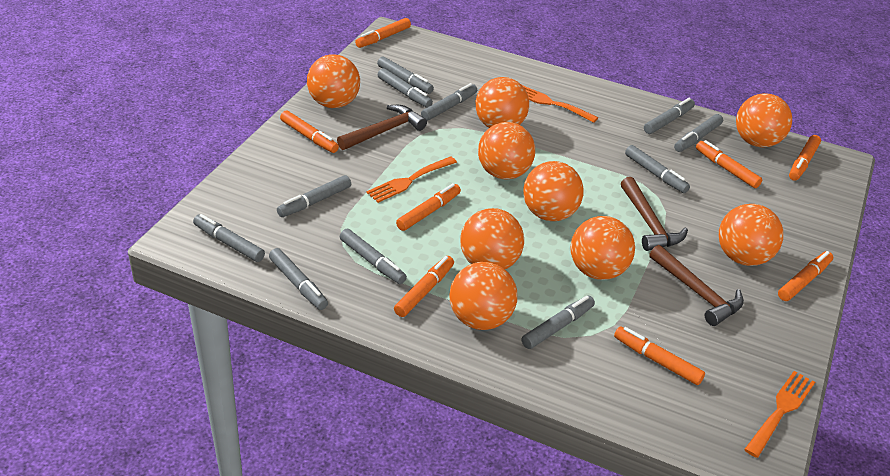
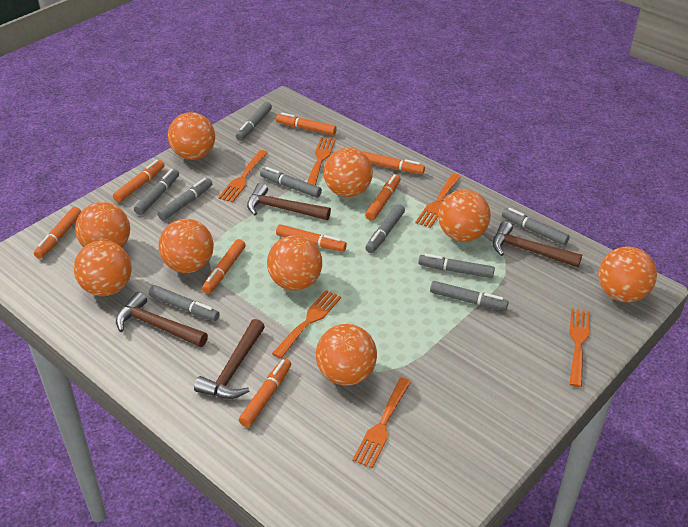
brown hammer: [337,105,427,150] [621,177,688,251] [649,245,744,326] = 3 -> [116,292,208,347] [194,319,265,399] [247,183,331,220] [492,221,582,267] = 4
grey marker: [193,214,265,262] [269,248,328,310] [277,175,351,217] [340,229,407,284] [377,57,434,94] [378,68,433,108] [421,83,477,121] [522,296,595,349] [625,145,690,193] [644,98,695,134] [674,114,723,152] = 11 -> [134,169,179,215] [149,285,220,321] [157,178,212,221] [236,102,272,141] [260,167,322,198] [365,204,405,253] [418,254,495,278] [430,281,509,311] [502,208,570,245] = 9
orange fork: [366,156,457,203] [522,85,598,123] [744,371,815,458] = 3 -> [218,150,268,202] [272,290,341,359] [307,137,335,186] [352,378,411,468] [415,173,461,228] [569,309,590,387] = 6

